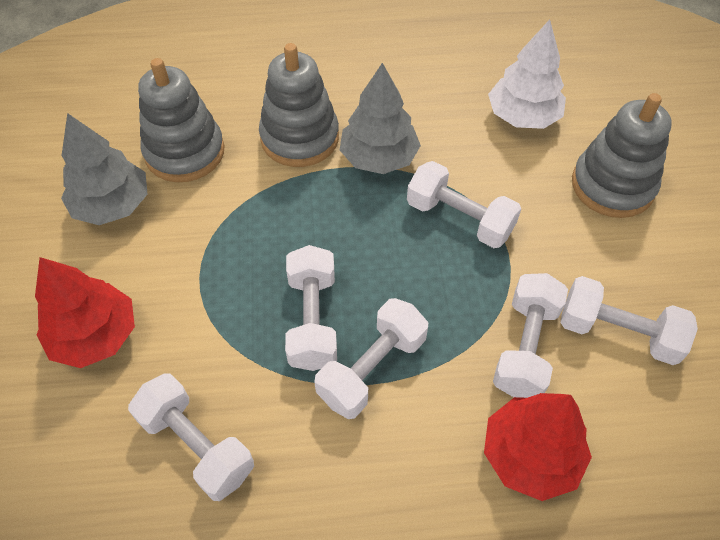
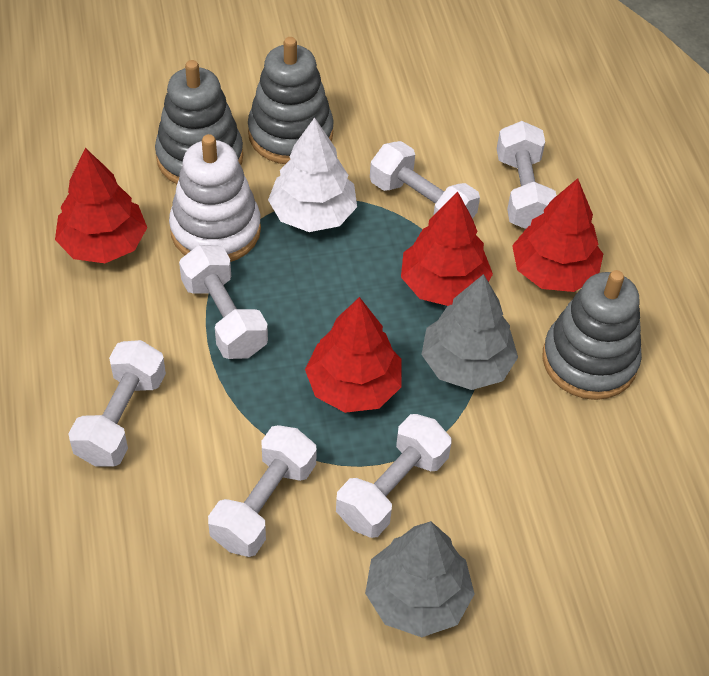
red tree: [35,257,135,368] [484,393,592,501] = 2 -> [55,148,147,263] [305,297,402,413] [401,192,493,306] [512,178,603,292] = 4
white stacking toy: none = 0 -> [169,134,261,262] = 1

